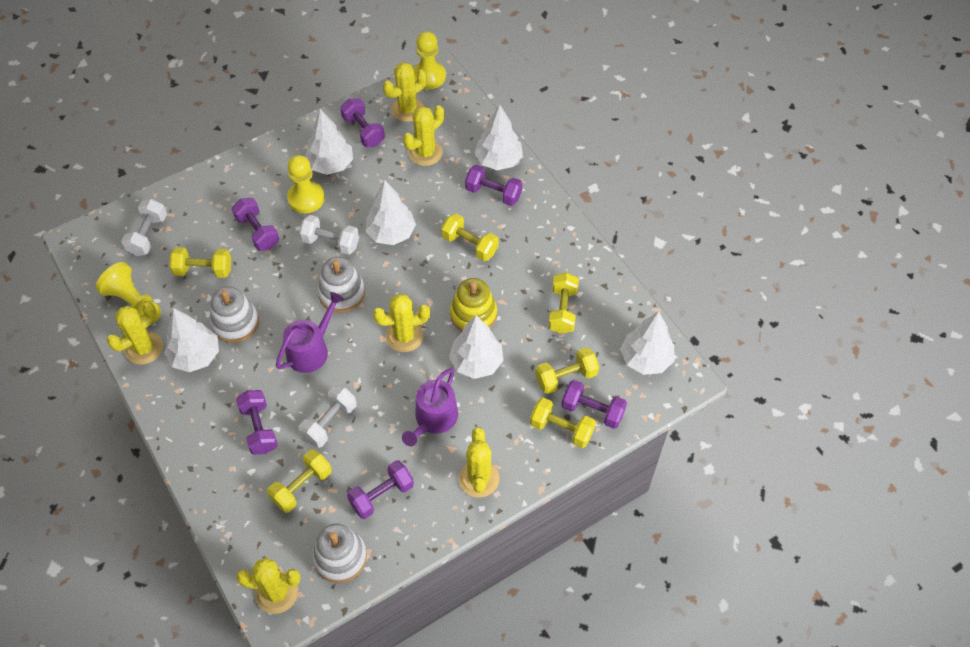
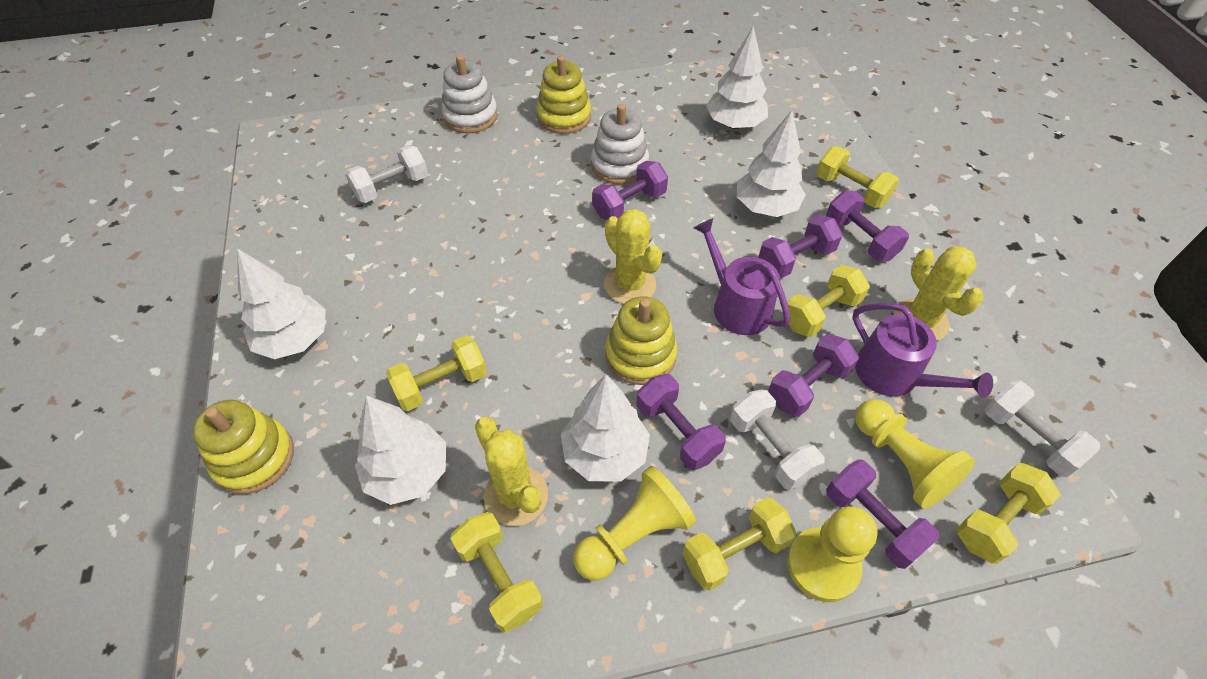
white stacking toy: [210,287,259,343] [312,524,367,583] [318,257,365,313] = 3 -> [441,55,498,133] [591,104,649,185] = 2
white tree: [164,308,219,372] [305,109,353,175] [365,180,416,245] [449,315,504,379] [474,105,523,170] [621,311,674,375] = 6 -> [237,248,326,359] [355,395,446,505] [561,374,650,482] [706,26,768,129] [737,110,806,217] = 5
yellow cactus: [107,302,163,365] [236,558,301,614] [373,294,430,352] [383,62,427,122] [403,105,444,166] [459,428,500,498] = 6 -> [475,417,548,526] [604,209,662,304] [894,246,983,341] = 3
yellow stacking toy: [450,278,497,331] = 1 -> [193,400,294,494] [536,55,591,134] [605,296,677,385] = 3

